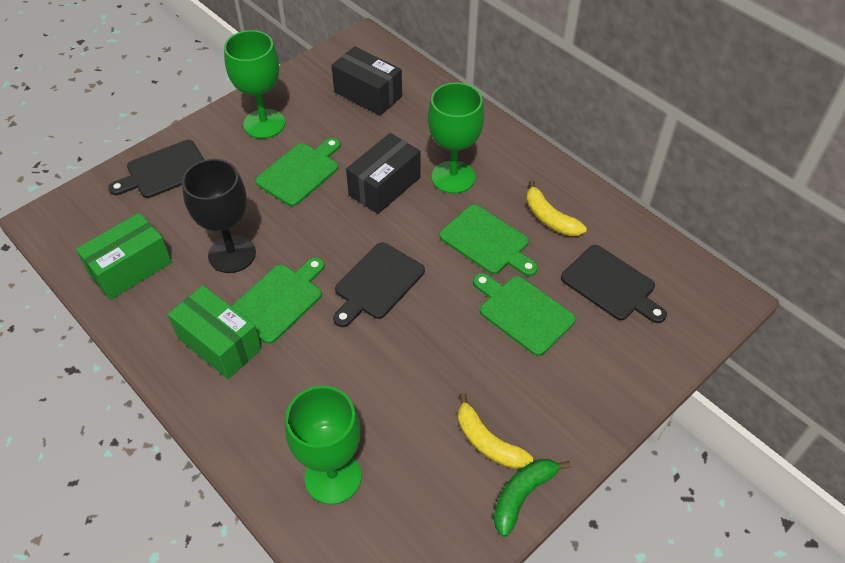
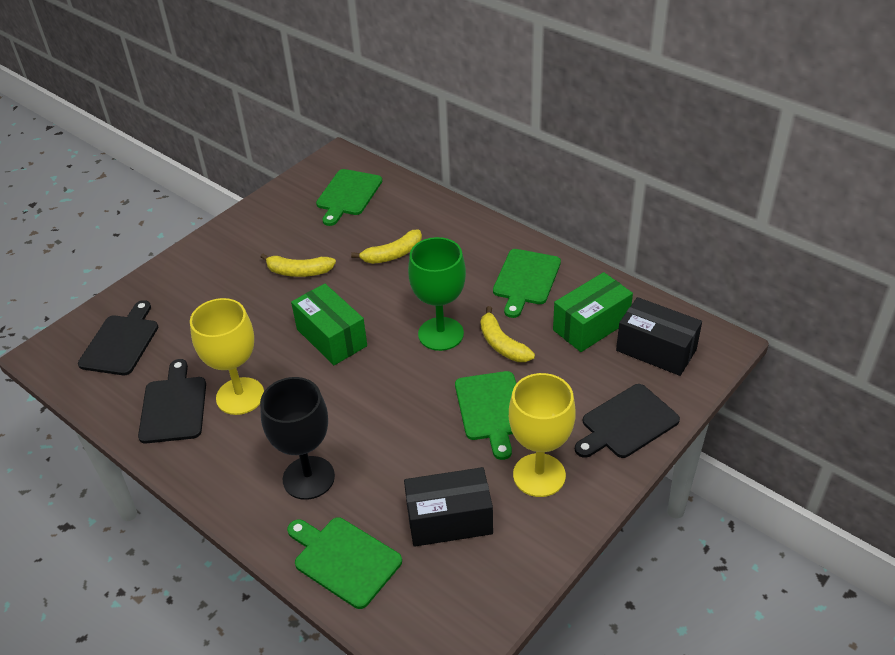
green banana: [494,459,571,537] = 1 -> none = 0
green goblet: [224,30,285,139] [285,386,361,504] [428,83,484,194] = 3 -> [408,237,466,351] = 1
yellow banana: [458,393,533,469] [526,180,587,236] = 2 -> [261,253,336,277] [351,229,422,264] [481,306,535,362] = 3
yellow goblet: none = 0 -> [190,298,264,415] [509,373,576,497] = 2

